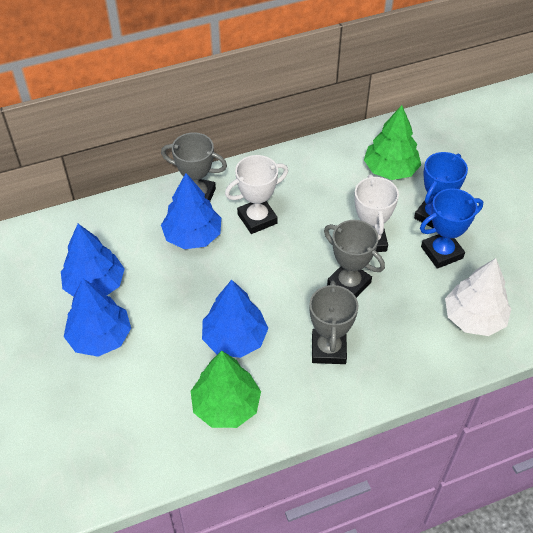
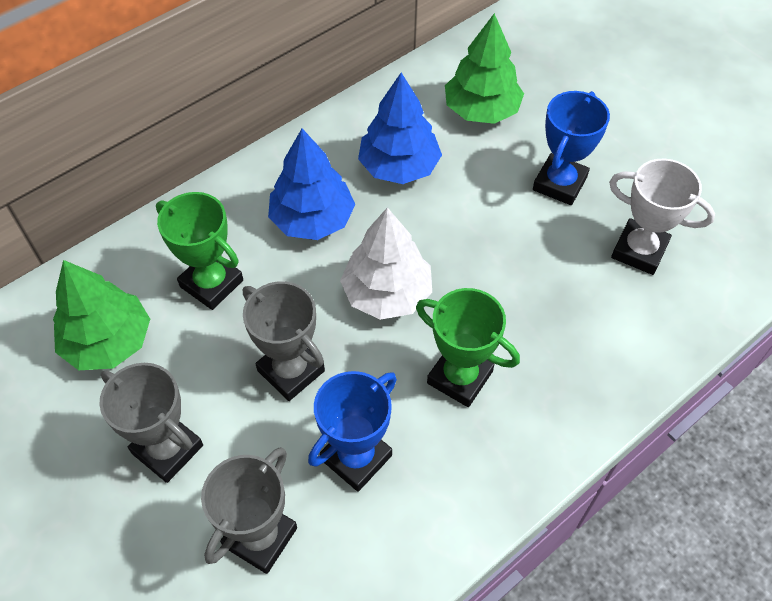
blue tree: [61,224,125,297] [64,278,131,357] [161,173,221,249] [202,280,268,358] = 4 -> [268,128,355,240] [358,72,442,184] = 2
green trophy: none = 0 -> [156,192,243,310] [416,288,520,407] = 2
white trophy: [225,155,288,234] [354,174,399,252] = 2 -> [609,159,715,275] = 1

